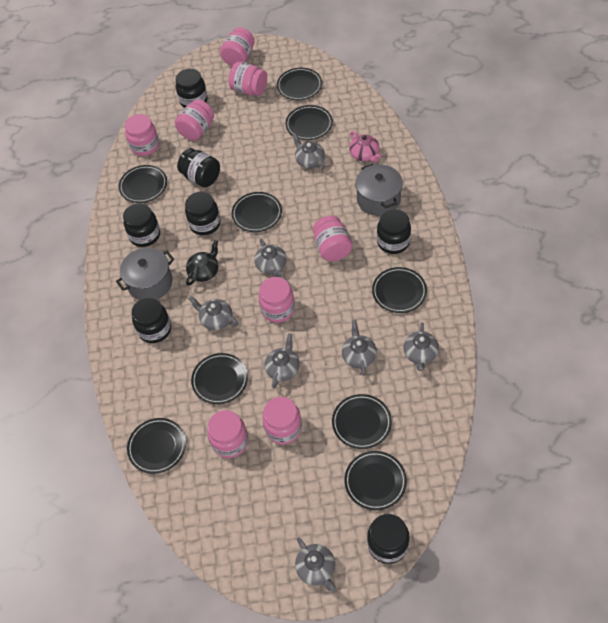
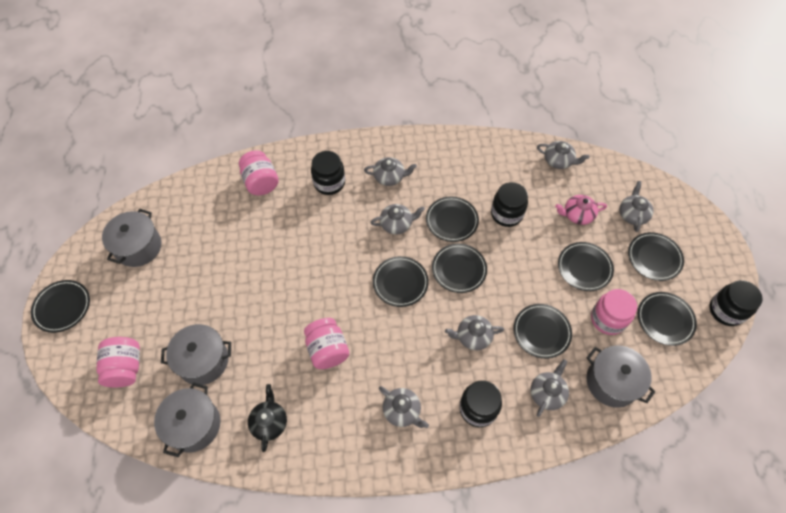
black jar: [123,203,160,247] [132,298,171,343] [176,69,208,108] [177,148,220,187] [185,192,220,235] [367,514,409,564] [377,209,411,254] = 7 -> [311,151,345,195] [459,380,502,427] [491,182,528,227] [710,280,763,326] = 4
black plate: [119,165,167,203] [127,418,186,474] [191,353,248,404] [232,192,282,232] [277,68,322,100] [285,105,333,140] [332,394,392,449] [344,451,407,510] [372,267,427,313] = 9 -> [31,280,90,333] [373,256,429,307] [426,196,479,242] [432,244,487,293] [513,304,572,359] [558,242,614,291] [628,232,684,281] [638,292,697,346] = 8
grey pot: [116,248,174,300] [355,164,403,216] = 2 -> [102,209,161,267] [154,382,220,457] [161,324,231,385] [587,346,655,408] = 4
pink jar: [125,114,159,156] [175,99,214,141] [207,410,248,458] [220,28,255,66] [228,62,267,96] [258,277,295,323] [262,397,302,445] [313,216,353,261] = 8 -> [96,337,140,388] [239,150,279,195] [304,318,349,369] [591,289,637,335] = 4

